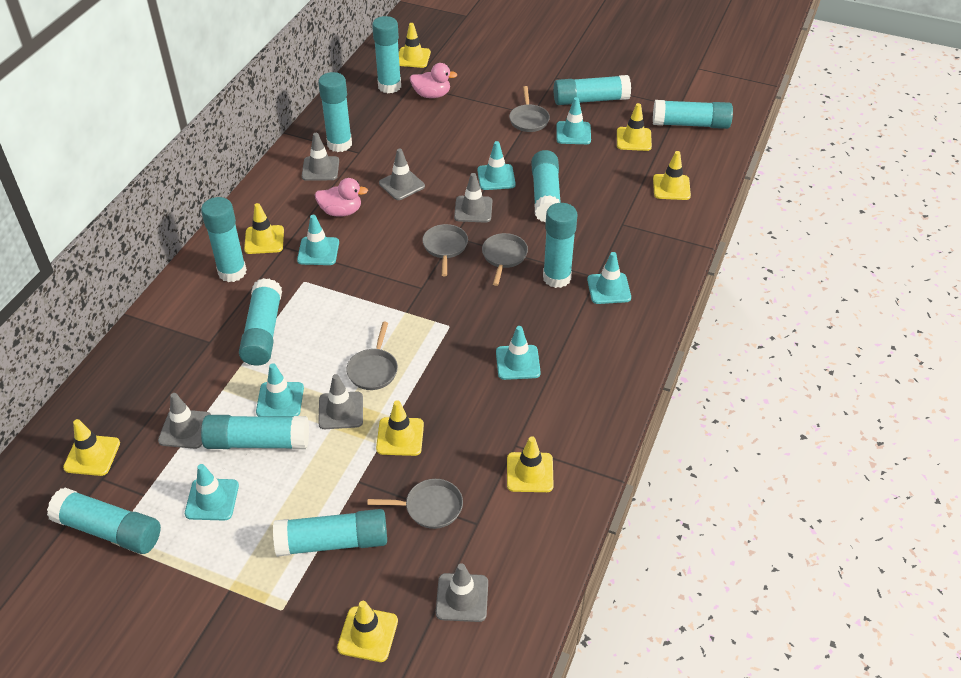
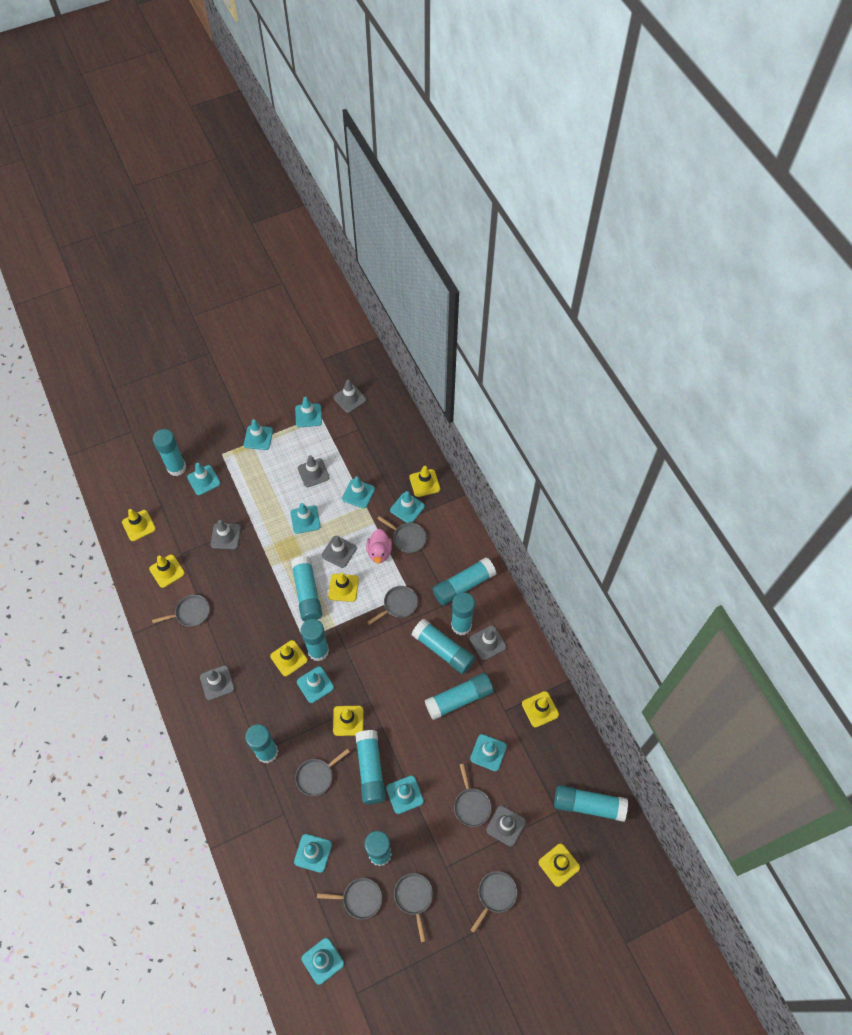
grey pan: [346,322,398,390] [367,479,463,529] [422,224,468,276] [482,233,528,286] [509,86,550,132] = 5 -> [152,594,210,627] [295,749,350,796] [317,878,382,919] [367,586,418,625] [377,516,426,553] [394,873,433,942] [454,764,491,827] [471,871,517,933] = 8
grey traffic cone: [158,393,211,449] [302,133,339,181] [318,374,363,429] [379,148,425,200] [436,563,488,622] [454,173,492,223] = 6 -> [200,665,235,700] [211,520,241,549] [298,455,330,487] [322,536,357,568] [333,380,366,413] [470,625,507,660] [486,806,526,847] = 7
pink duck: [315,178,368,217] [410,63,457,98] = 2 -> [366,529,392,564] = 1
turquoise traffic cone: [185,464,239,521] [256,363,304,417] [297,215,339,265] [477,141,516,190] [496,326,541,380] [557,97,591,144] [587,252,631,304] = 7 -> [187,463,220,495] [244,419,273,450] [290,503,320,534] [294,834,332,873] [295,397,322,427] [297,666,334,703] [301,938,344,985] [342,476,375,508] [386,775,424,814] [390,491,425,523] [470,734,507,771] = 11

